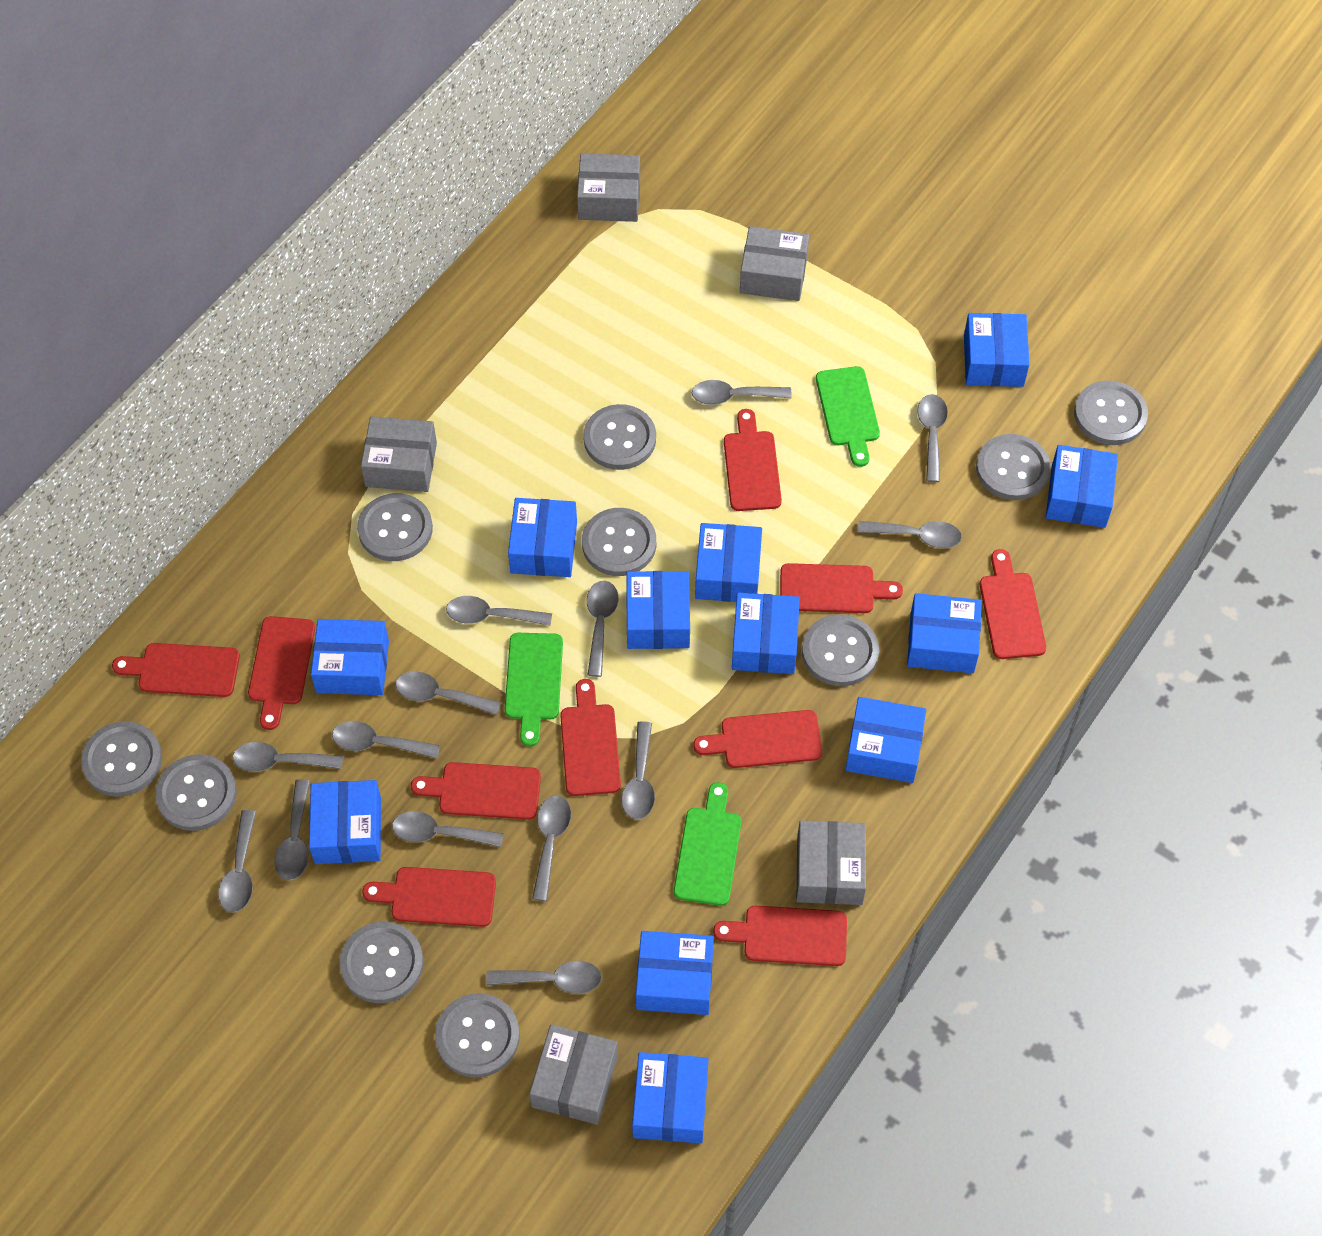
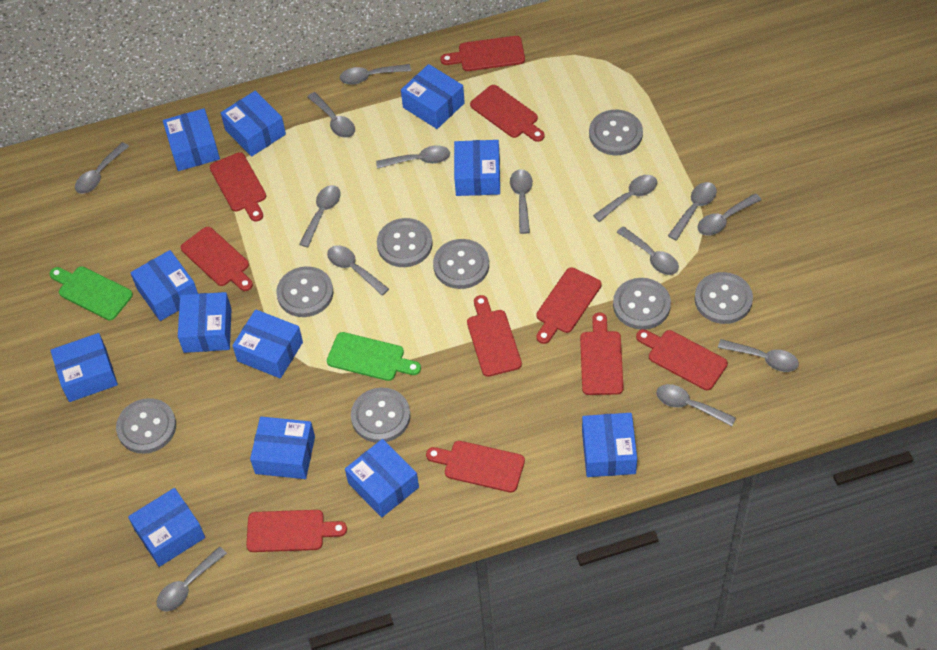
green cutting board: [505,633,563,747] [674,782,741,906] [816,366,880,467] = 3 -> [49,266,133,320] [327,332,421,381] = 2
grey box: [361,416,437,492] [529,1024,618,1125] [577,153,640,222] [740,226,809,301] [796,821,866,905] = 5 -> none = 0
grey button: [81,721,162,797] [155,754,237,831] [340,921,423,1003] [357,493,433,561] [435,993,520,1078] [582,508,656,576] [583,404,656,470] [802,614,879,686] [976,434,1051,500] [1074,380,1148,445] = 10 -> [116,398,176,454] [276,266,334,317] [351,388,410,443] [377,218,433,267] [433,239,489,289] [589,110,643,155] [613,278,671,329] [695,272,753,324] = 8

